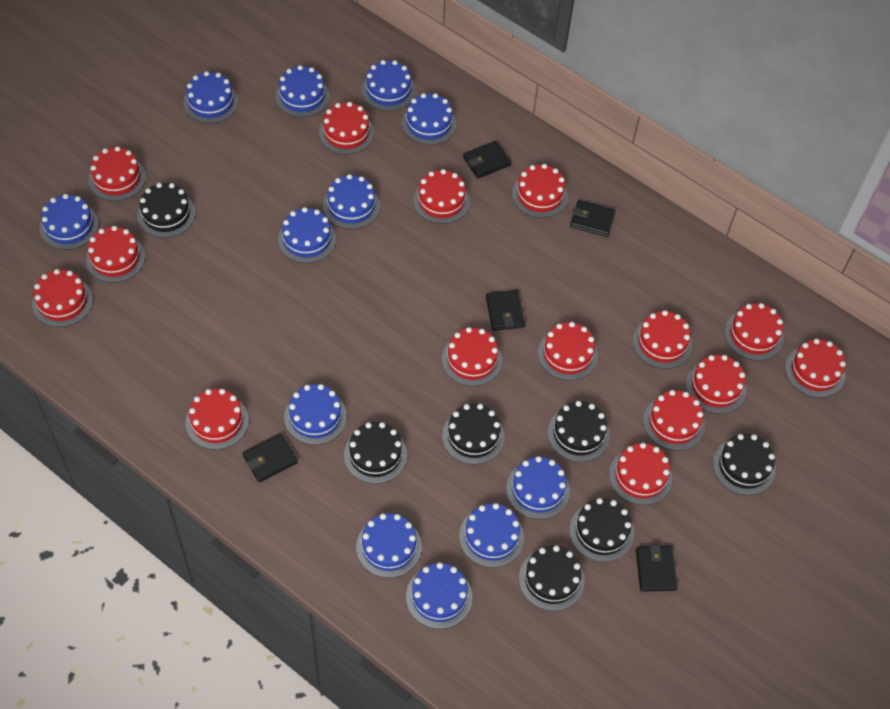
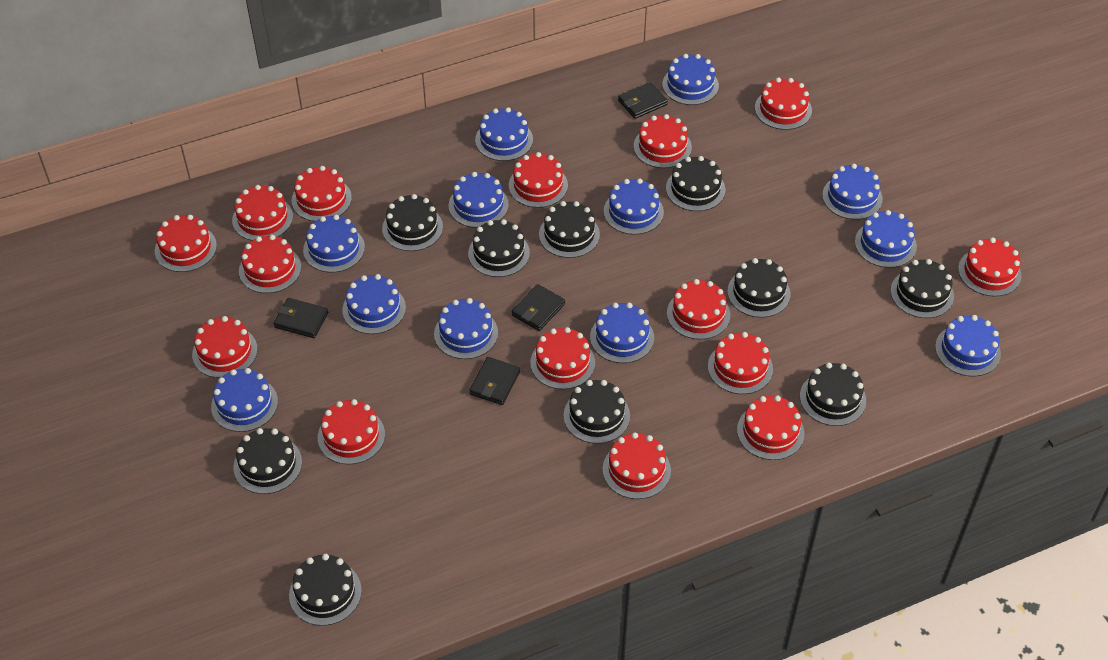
black cake: [137,183,195,238] [344,422,407,484] [442,404,504,465] [519,545,585,611] [548,401,610,462] [570,498,634,562] [713,434,776,495] = 7 -> [233,428,302,494] [289,554,362,626] [382,194,443,251] [468,219,530,277] [539,201,600,258] [563,380,630,444] [666,156,725,211] [727,258,790,318] [800,363,866,426] [891,259,954,318] = 10
black wallet: [243,433,298,482] [463,141,511,179] [486,290,525,331] [570,200,616,237] [636,544,678,592] = 5 -> [273,298,328,338] [469,357,520,405] [512,284,565,331] [618,82,668,119] = 4

